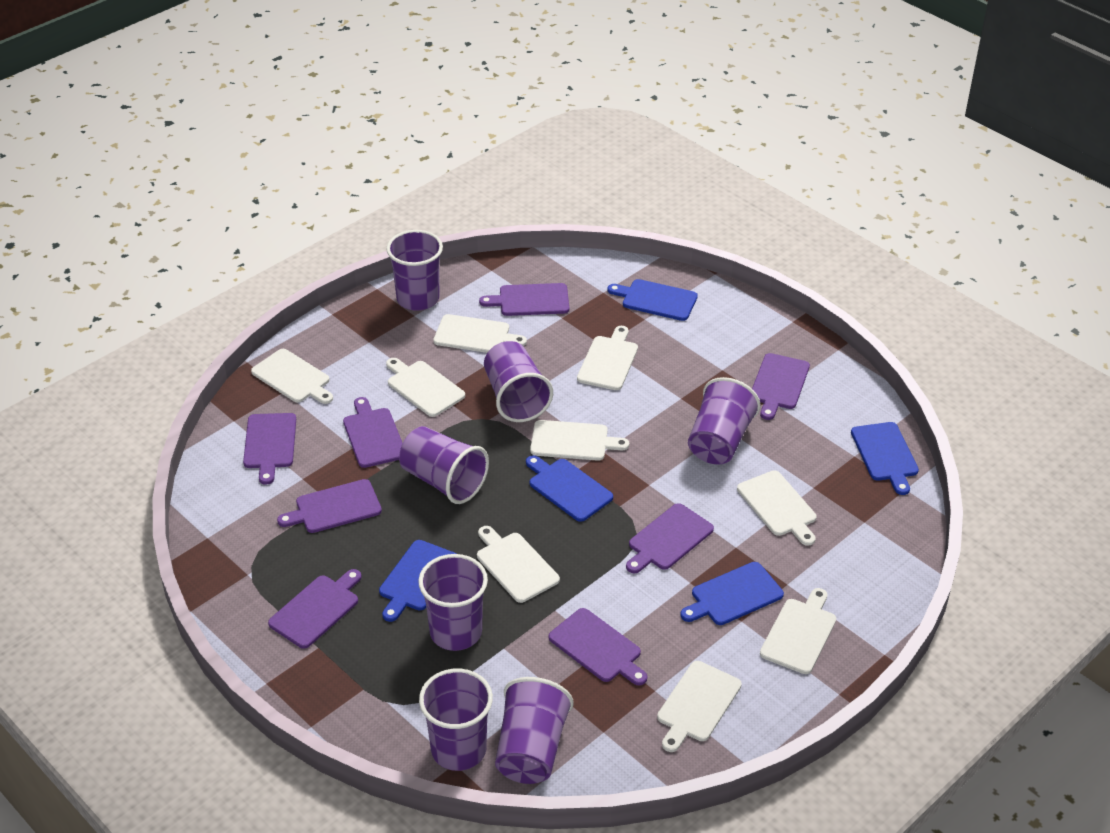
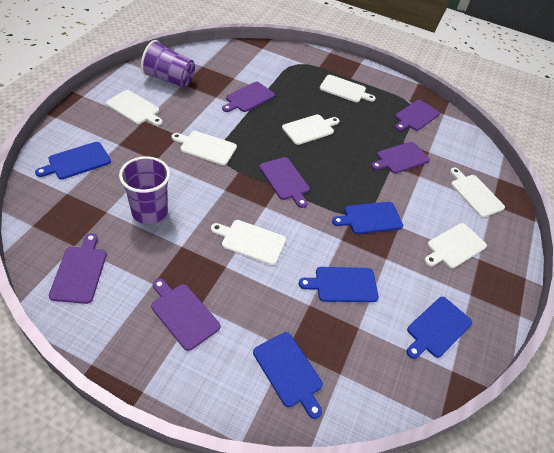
purple cup: [386,230,443,311] [399,426,489,504] [418,554,488,651] [419,669,493,771] [484,341,553,422] [495,677,573,784] [688,377,761,465] = 7 -> [119,156,170,224] [141,40,195,88] = 2
purple cutting board: [243,413,296,485] [268,569,362,649] [277,479,382,533] [343,397,403,468] [479,283,569,316] [549,608,647,685] [626,503,714,574] [752,353,810,420] = 8 -> [49,233,107,304] [151,279,220,351] [222,82,275,112] [259,157,310,208] [371,142,430,174] [395,100,440,131] = 6
white cutting board: [251,349,333,404] [386,358,465,417] [434,314,527,353] [477,526,560,603] [530,420,629,461] [577,326,638,390] [657,661,742,752] [737,470,817,546] [760,588,836,674] = 9 -> [106,90,163,126] [172,131,237,165] [211,220,286,265] [282,114,339,145] [320,75,376,102] [424,223,487,268] [450,168,505,217] = 7

